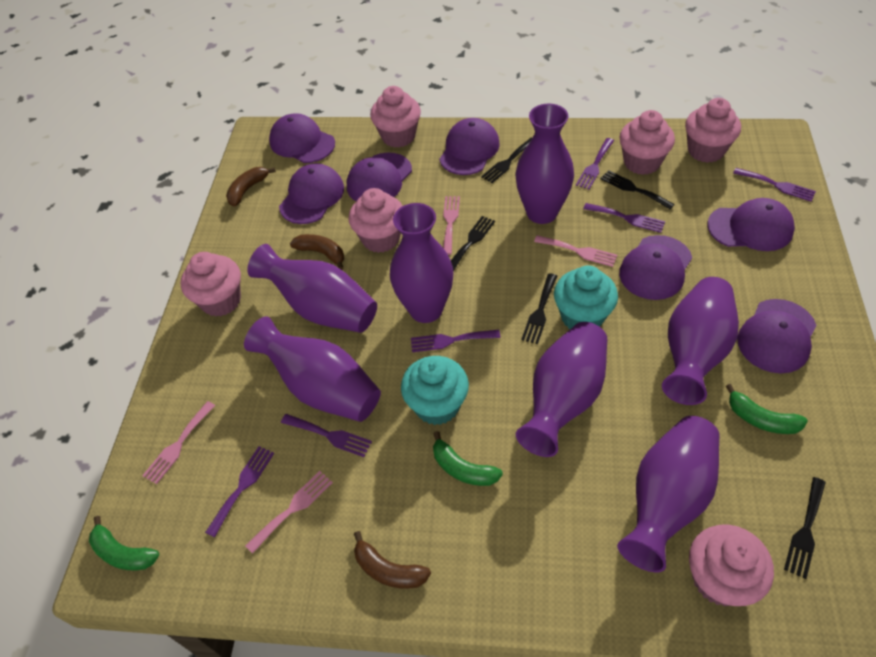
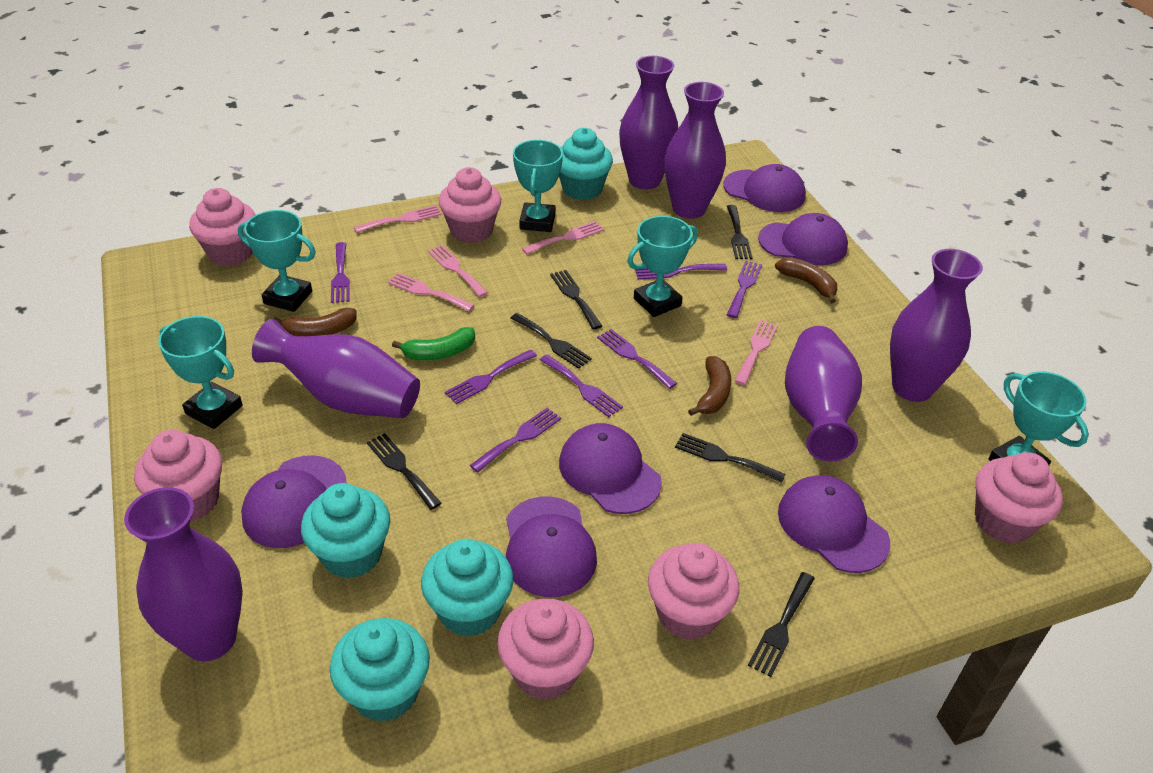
black fork: [451,216,495,271] [481,138,532,183] [521,273,557,344] [600,170,674,209] [784,477,826,579] = 5 -> [367,433,441,510] [510,313,592,369] [550,270,602,329] [675,433,786,483] [727,205,753,259] [748,572,815,677] = 6
green banana: [89,516,159,570] [433,431,503,486] [726,384,808,434] = 3 -> [392,327,475,360] = 1
pink fork: [142,401,215,484] [245,471,333,554] [443,196,460,255] [534,235,617,267] = 4 -> [354,205,442,233] [388,273,475,311] [427,245,488,297] [522,221,604,254] [735,320,778,385] = 5
purple cap: [269,113,335,163] [279,163,344,224] [346,153,412,202] [439,118,500,175] [619,235,692,300] [707,198,795,251] [737,299,817,373] = 7 -> [241,455,347,548] [506,496,597,597] [559,423,662,514] [723,164,806,212] [758,213,848,265] [778,475,890,573] = 6
purple fork: [205,446,274,537] [281,414,372,457] [411,330,501,352] [576,138,614,189] [583,203,665,233] [733,168,816,202] = 6 -> [331,242,350,303] [445,350,537,404] [470,408,561,472] [540,354,623,417] [597,329,677,389] [635,264,727,280] [727,260,762,318] = 7
purple vase: [244,316,381,422] [247,244,377,333] [390,203,454,323] [515,103,574,224] [516,322,607,457] [617,416,719,572] [662,277,739,405] = 7 -> [124,487,243,661] [252,319,420,418] [619,56,678,189] [664,82,726,219] [785,326,862,462] [890,249,983,402] = 6
turquoise cupcake: [401,356,469,425] [554,266,618,329] = 2 -> [301,483,390,578] [330,618,430,722] [421,539,513,637] [559,128,613,200] = 4
turquoise trophy: none = 0 -> [158,316,243,429] [238,210,316,312] [513,140,563,232] [627,216,698,317] [988,371,1089,465] = 5

